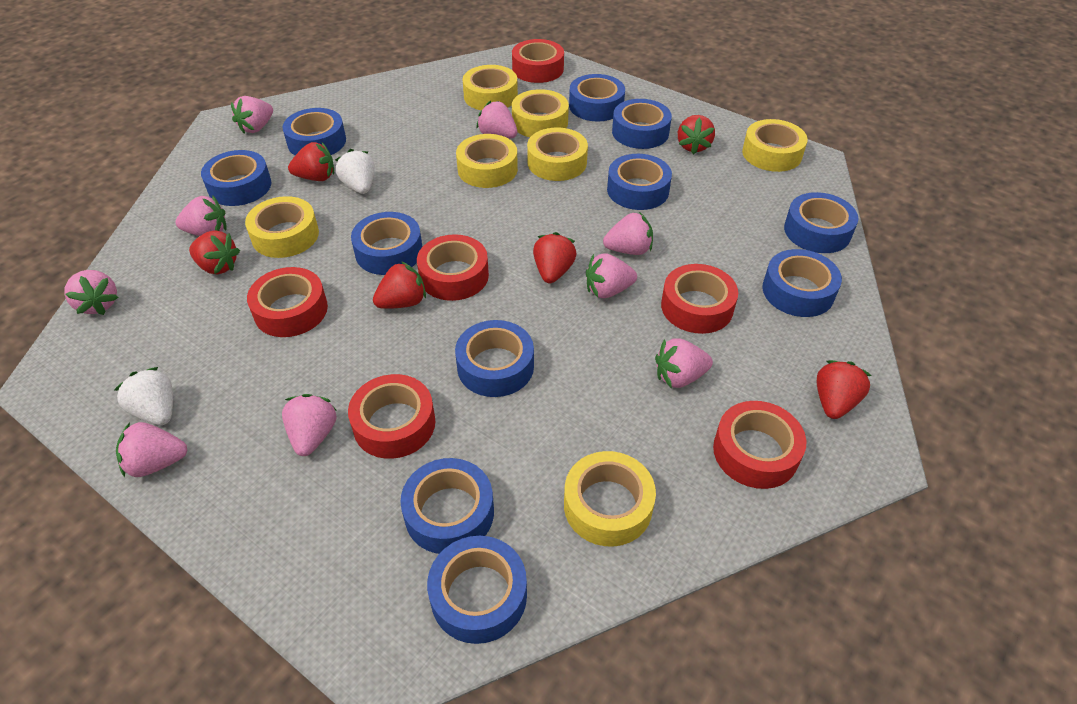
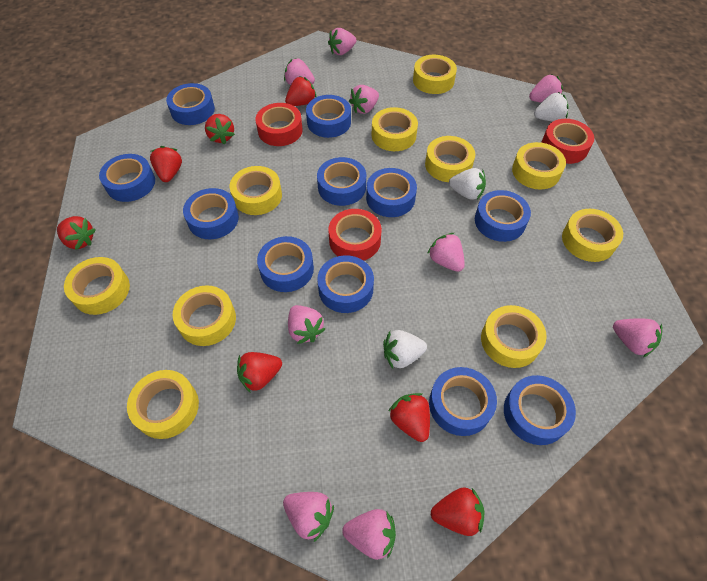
red strawberry: [189,230,240,275] [288,142,334,181] [373,261,426,309] [533,232,577,283] [678,115,715,155] [817,360,872,419] = 6 -> [57,216,96,250] [150,146,182,182] [205,114,235,144] [237,352,282,393] [285,76,317,106] [388,393,430,442] [431,487,485,536] = 7
red tape: [247,267,328,337] [348,374,435,459] [417,234,489,301] [512,39,564,83] [661,264,738,334] [713,401,806,489] = 6 -> [256,103,303,146] [328,209,382,261] [542,119,594,164] = 3
white strawberry: [114,367,173,425] [335,149,375,194] = 2 -> [383,330,427,369] [449,168,486,200] [534,92,569,121] = 3
yellow tape: [245,196,319,258] [456,134,518,188] [462,65,518,110] [512,89,569,137] [527,128,588,181] [564,451,656,547] [742,119,808,172] = 7 -> [64,257,130,315] [127,370,199,439] [172,285,236,346] [230,166,282,215] [372,107,418,151] [413,55,457,94] [425,136,475,182] [481,305,547,368] [512,142,566,190] [562,209,623,262] = 10

